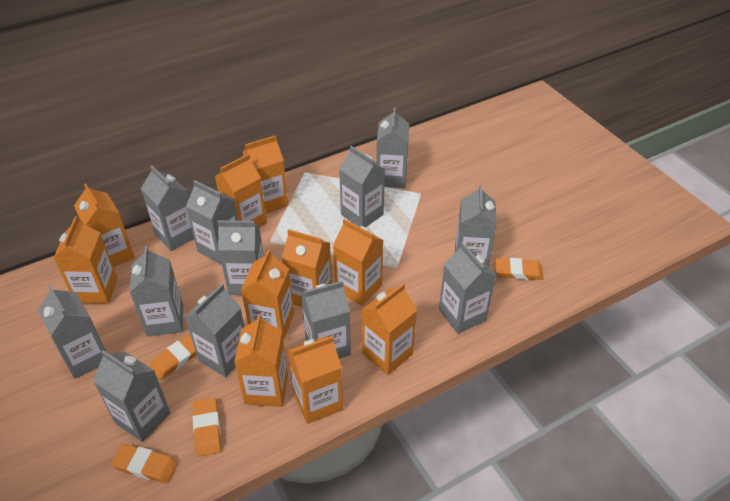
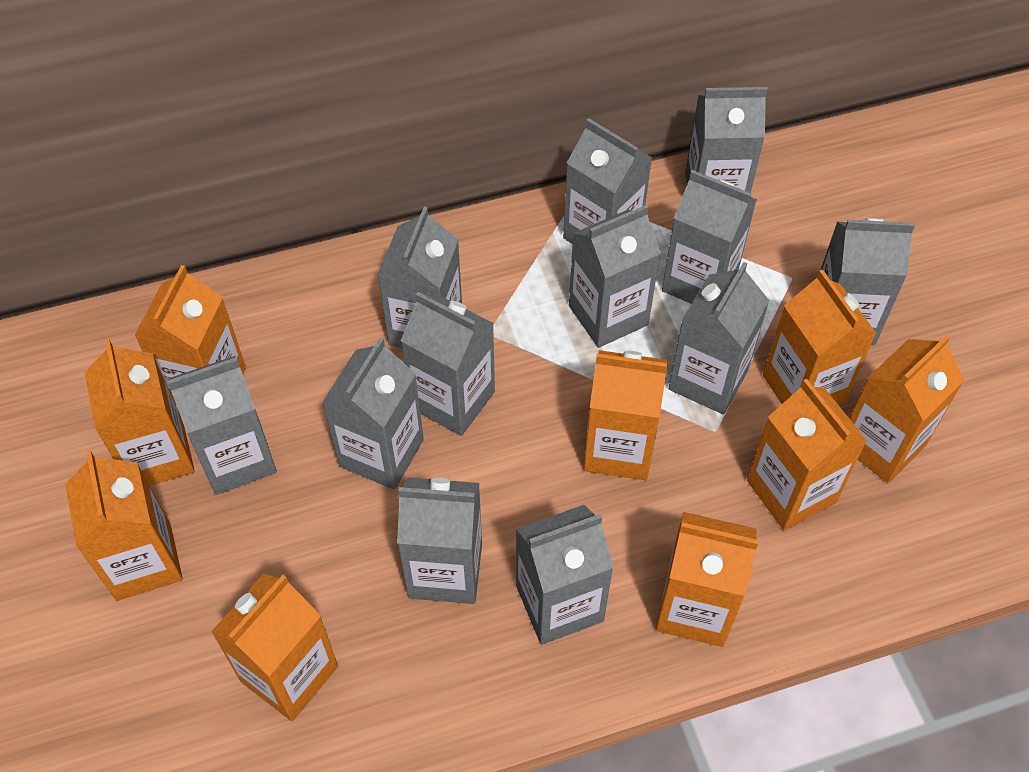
orange carton: [54,216,117,304] [74,183,135,267] [215,154,267,228] [234,314,288,407] [241,249,294,340] [242,135,288,213] [282,229,332,307] [287,336,343,424] [333,219,383,306] [362,283,417,375] = 10 -> [65,451,183,601] [84,339,195,485] [134,265,246,404] [211,574,338,721] [584,350,668,480] [656,512,759,647] [747,379,867,531] [763,270,877,404] [849,335,964,483] = 9
orange eraser: [111,444,178,483] [149,334,197,380] [193,397,221,457] [495,258,543,280] = 4 -> none = 0

